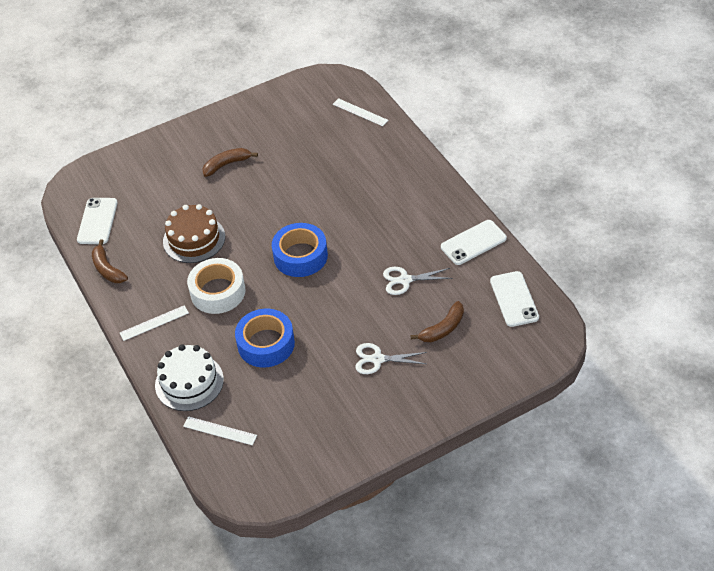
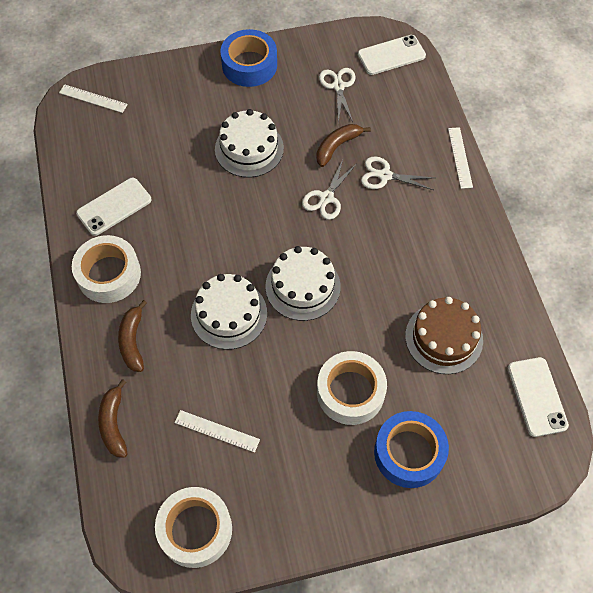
white cake: [155,344,224,411] = 1 -> [191,274,267,350] [215,109,284,178] [265,246,341,321] = 3
white scissors: [355,343,427,374] [383,267,453,295] = 2 -> [302,160,356,220] [319,68,355,123] [361,156,435,190] = 3
white tape: [187,258,245,314] = 1 -> [72,235,141,303] [155,487,232,568] [317,351,387,425] = 3

